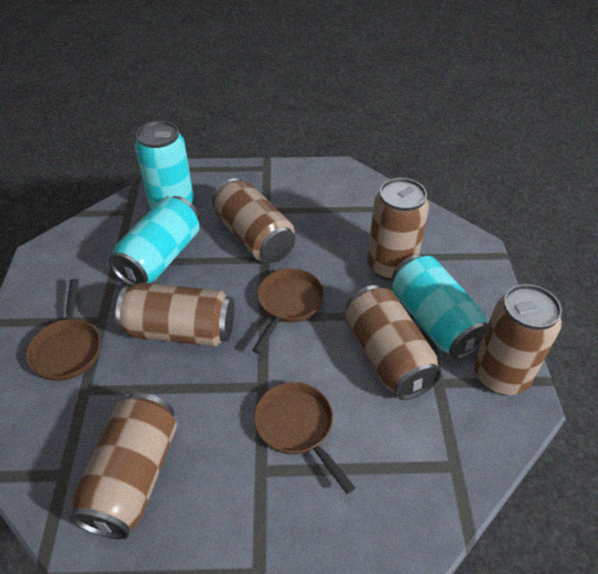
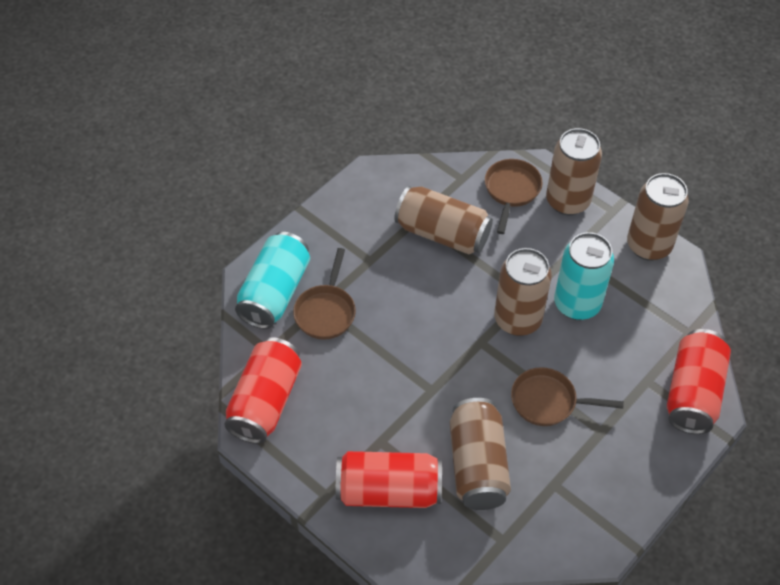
brown can: [70,393,177,539] [115,283,234,347] [212,178,295,263] [345,285,441,400] [367,178,429,281] [474,284,562,395] = 6 -> [394,186,493,255] [450,398,511,510] [494,248,552,336] [546,128,602,215] [627,173,689,261] = 5
red can: none = 0 -> [224,337,302,444] [336,451,442,508] [667,329,731,434] = 3
turquoise can: [109,196,200,286] [135,121,194,209] [392,254,488,359] = 3 -> [235,232,310,329] [554,232,614,320] = 2

